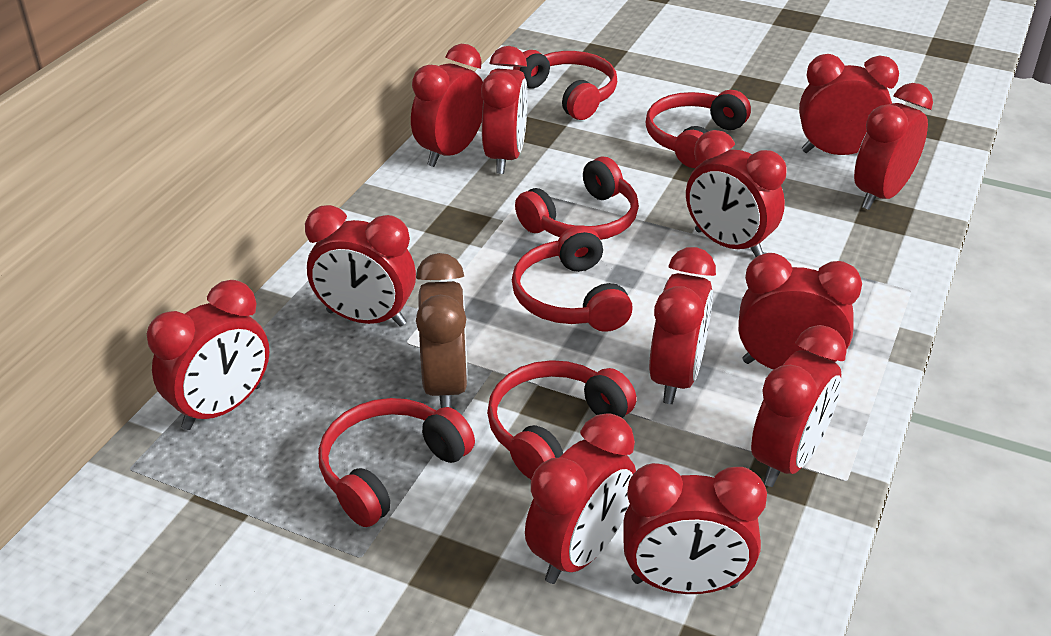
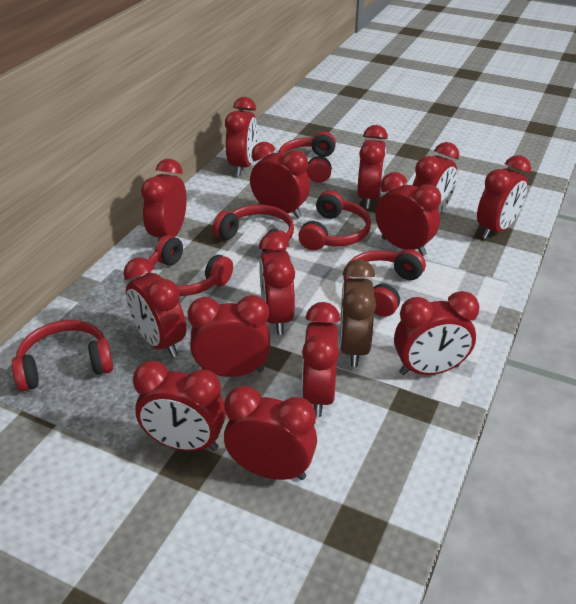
red clock: [147,280,269,430] [305,205,416,327] [411,44,483,167] [481,46,528,174] [525,413,636,584] [623,463,767,594] [649,247,716,404] [686,130,787,257] [738,253,862,370] [751,325,847,487] [799,54,899,155] [854,83,933,210] = 12 -> [123,257,186,358] [133,360,226,451] [141,159,186,241] [188,295,270,377] [224,385,317,480] [225,97,258,176] [250,142,310,219] [259,232,295,335] [302,302,340,417] [358,125,388,209] [375,172,441,256] [394,291,479,375] [413,142,459,214] [477,155,531,239] = 14

